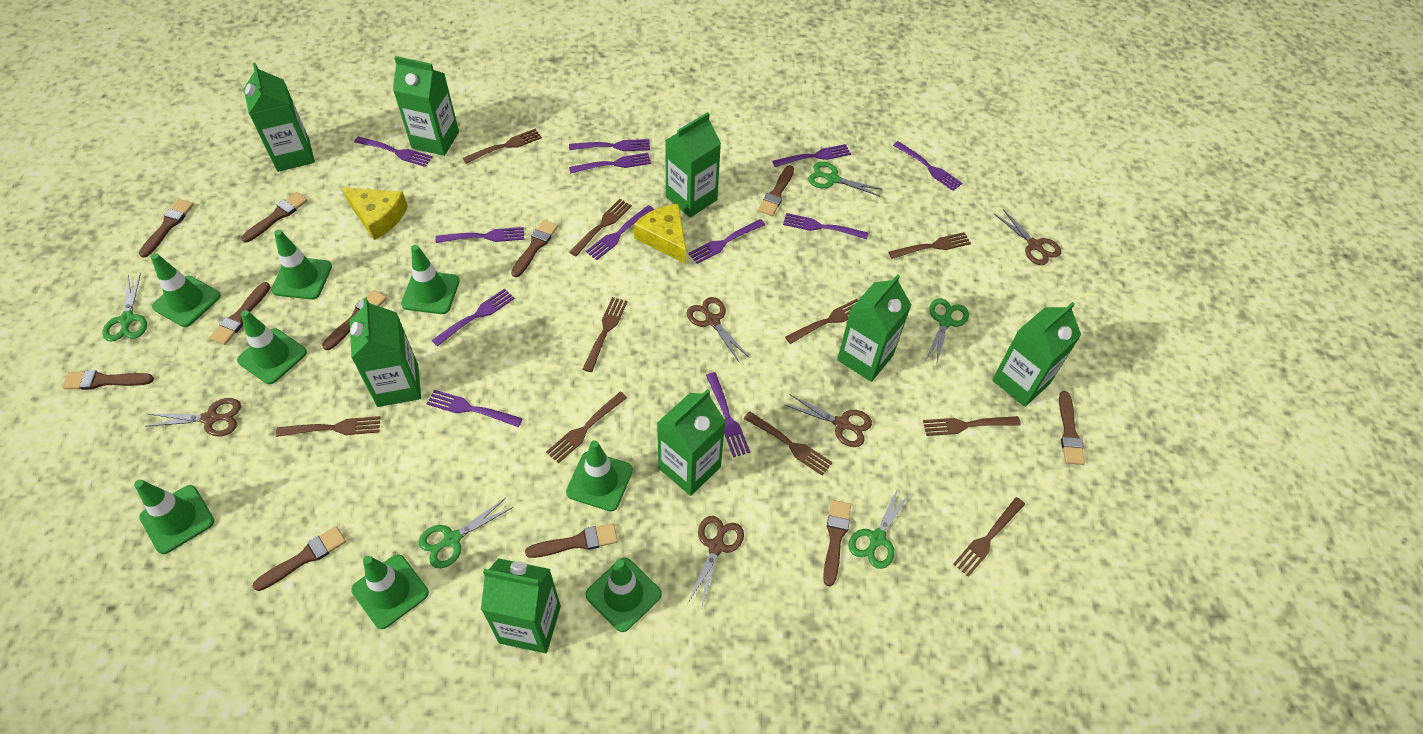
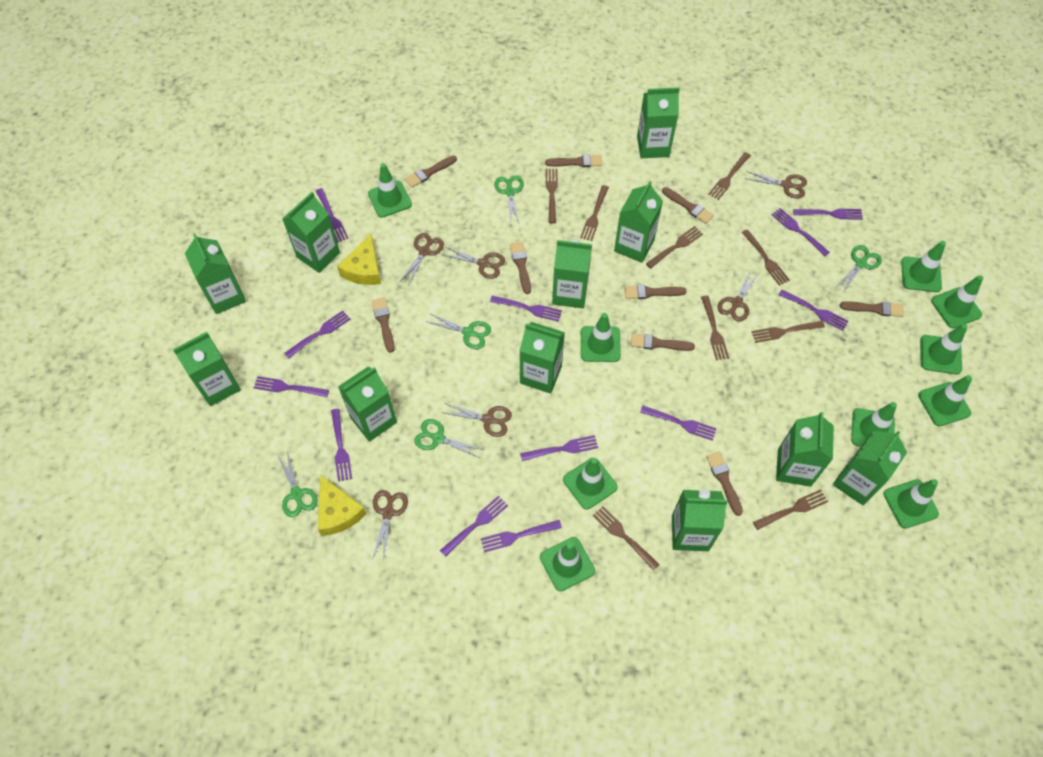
brown brush: [62,370,154,390] [139,199,194,258] [209,282,270,345] [241,192,308,242] [253,526,346,591] [322,290,387,350] [511,220,558,277] [525,523,618,558] [758,165,794,216] [823,500,851,586] [1059,391,1085,465] = 11 -> [372,297,395,353] [405,155,457,188] [510,242,531,294] [545,154,602,167] [624,285,687,299] [631,333,695,351] [662,187,714,224] [706,452,743,516] [840,301,904,317] = 9
brown fork: [276,416,380,437] [463,129,542,164] [546,392,627,463] [569,199,632,256] [583,297,628,372] [744,411,833,476] [785,299,858,344] [888,232,971,259] [923,416,1021,436] [953,497,1025,577] = 10 -> [546,169,558,223] [580,185,609,241] [593,506,660,571] [646,226,703,269] [701,296,729,360] [708,152,751,200] [741,229,790,286] [752,321,825,343] [753,489,828,530] = 9
brown scissors: [145,398,241,437] [687,297,750,362] [688,516,744,606] [785,394,872,447] [994,209,1061,265] = 5 -> [372,490,408,561] [400,233,444,285] [441,247,505,279] [442,403,512,437] [717,269,760,322] [747,171,807,199] = 6
green carton: [244,63,315,172] [350,298,421,407] [393,56,459,156] [481,558,561,653] [657,389,726,496] [665,112,721,217] [837,274,911,382] [992,302,1081,407] = 8 -> [173,332,241,406] [185,233,246,314] [282,192,340,273] [338,367,397,442] [519,322,565,394] [552,239,592,308] [614,181,663,263] [637,87,680,158] [672,490,728,551] [776,412,834,487] [833,431,907,505] = 11
green traffic cone: [134,480,214,554] [151,253,221,327] [237,310,307,384] [271,230,332,300] [351,554,429,629] [401,245,460,314] [566,440,633,511] [586,558,662,632] = 8 -> [368,163,412,218] [540,537,595,591] [563,458,618,509] [581,313,621,362] [851,402,897,447] [883,479,939,529] [901,241,946,292] [918,375,972,427] [920,324,968,374] [931,275,983,328] = 10

